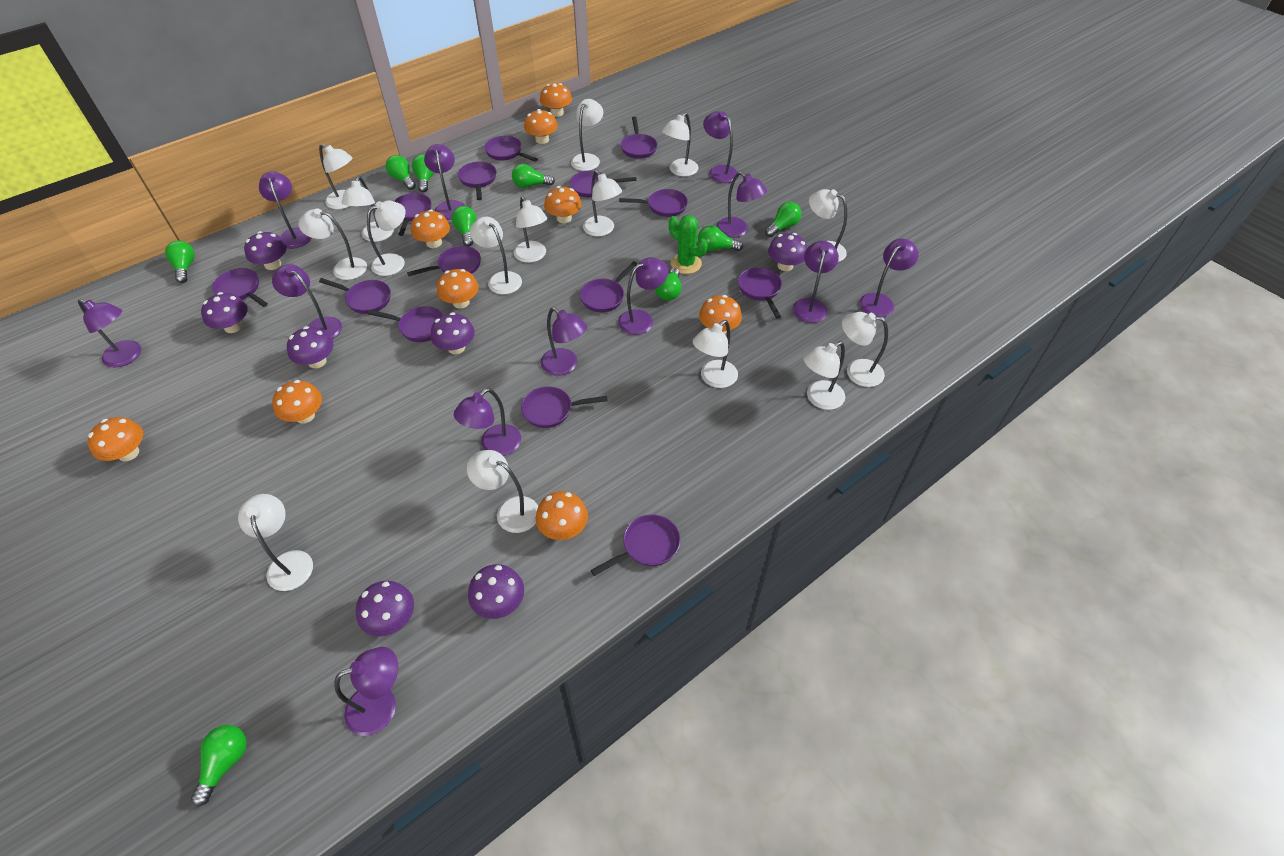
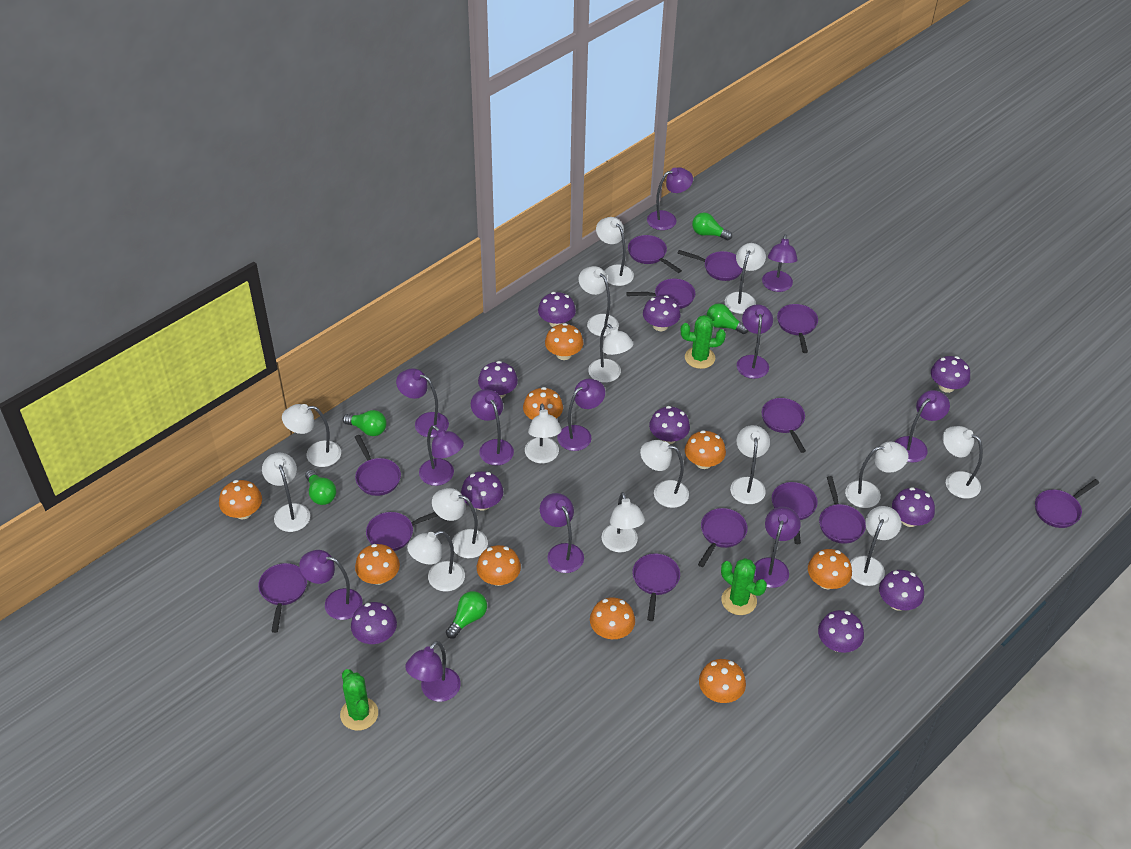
green cactus: [669,215,708,274] = 1 -> [340,669,378,731] [681,315,726,369] [721,558,767,615] = 3
green light bulb: [165,241,195,283] [191,725,247,807] [386,155,416,190] [412,154,434,192] [452,206,477,246] [512,164,555,188] [655,268,682,301] [698,225,743,251] [765,202,802,237] = 9 -> [305,470,336,505] [343,410,387,436] [446,591,487,638] [692,212,732,240] [707,304,749,334] = 5
purple mushroom: [201,292,248,333] [244,231,287,270] [287,326,333,368] [356,581,414,637] [431,312,475,354] [468,564,524,619] [768,233,808,271] = 7 -> [351,602,397,644] [461,471,503,511] [478,361,518,398] [538,292,576,327] [643,295,681,331] [649,406,690,444] [818,610,864,653] [879,570,924,611] [892,487,935,527] [931,356,970,393] = 10
purple pan: [212,268,268,307] [319,278,391,314] [367,306,443,342] [394,193,432,236] [407,246,481,276] [458,161,496,200] [484,136,538,162] [521,386,608,428] [570,171,637,197] [580,261,637,312] [591,514,680,576] [619,189,688,217] [621,116,657,159] [738,267,782,319] = 14 -> [258,563,307,633] [355,435,401,496] [366,512,438,551] [626,279,695,309] [628,235,682,273] [632,553,680,621] [677,250,743,281] [698,508,748,567] [762,398,806,453] [772,482,818,544] [777,304,818,353] [819,476,866,544] [1035,479,1099,528] = 13

